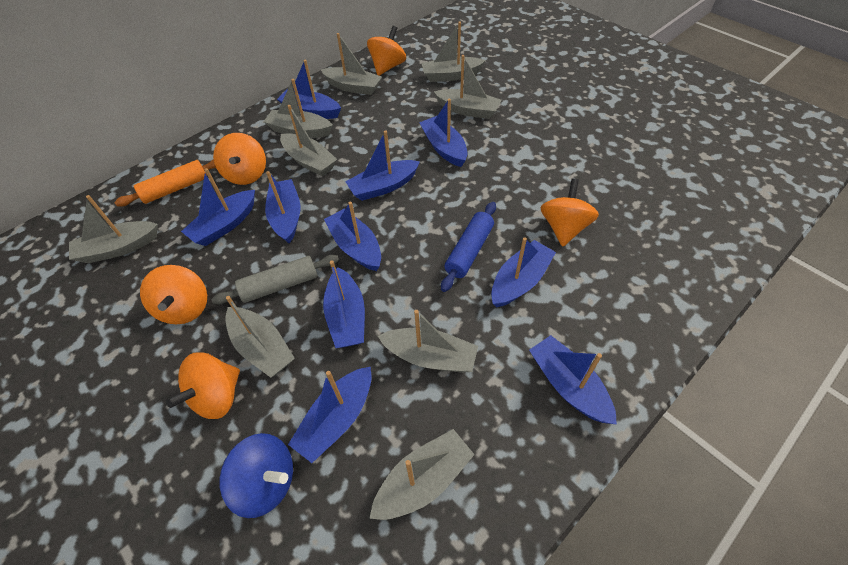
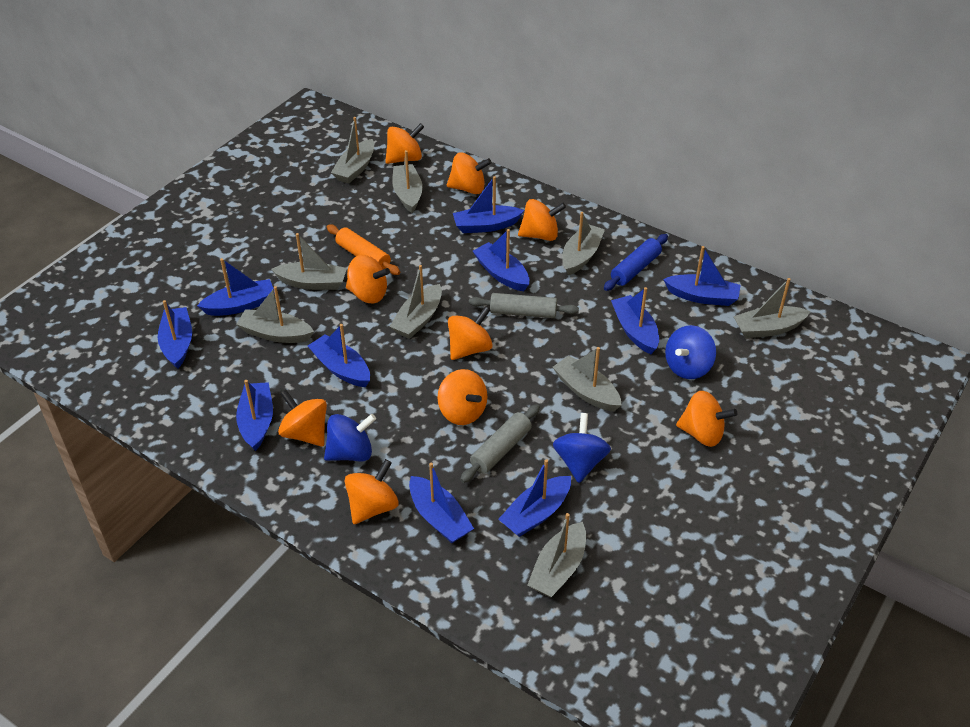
blue spinning top: [219,433,293,518] = 1 -> [324,414,376,462] [553,413,611,483] [665,325,716,379] = 3
grey rolling pin: [211,255,339,304] = 1 -> [460,404,540,483] [469,293,579,318] = 2
orange spinning top: [140,265,207,324] [166,352,240,419] [213,133,266,185] [367,26,406,76] [540,178,599,247] = 5 -> [278,390,327,447] [345,459,399,524] [346,255,390,304] [385,123,424,164] [437,369,487,425] [447,153,492,194] [448,306,493,360] [518,199,566,241] [676,391,737,447] = 9

